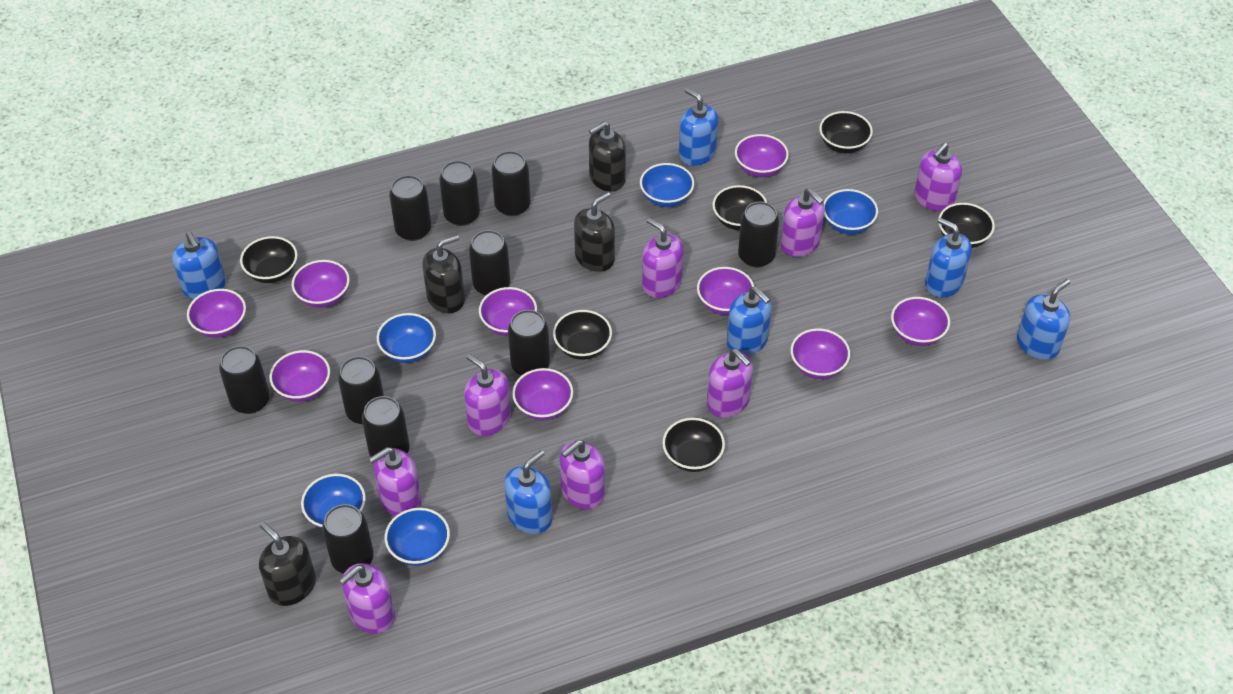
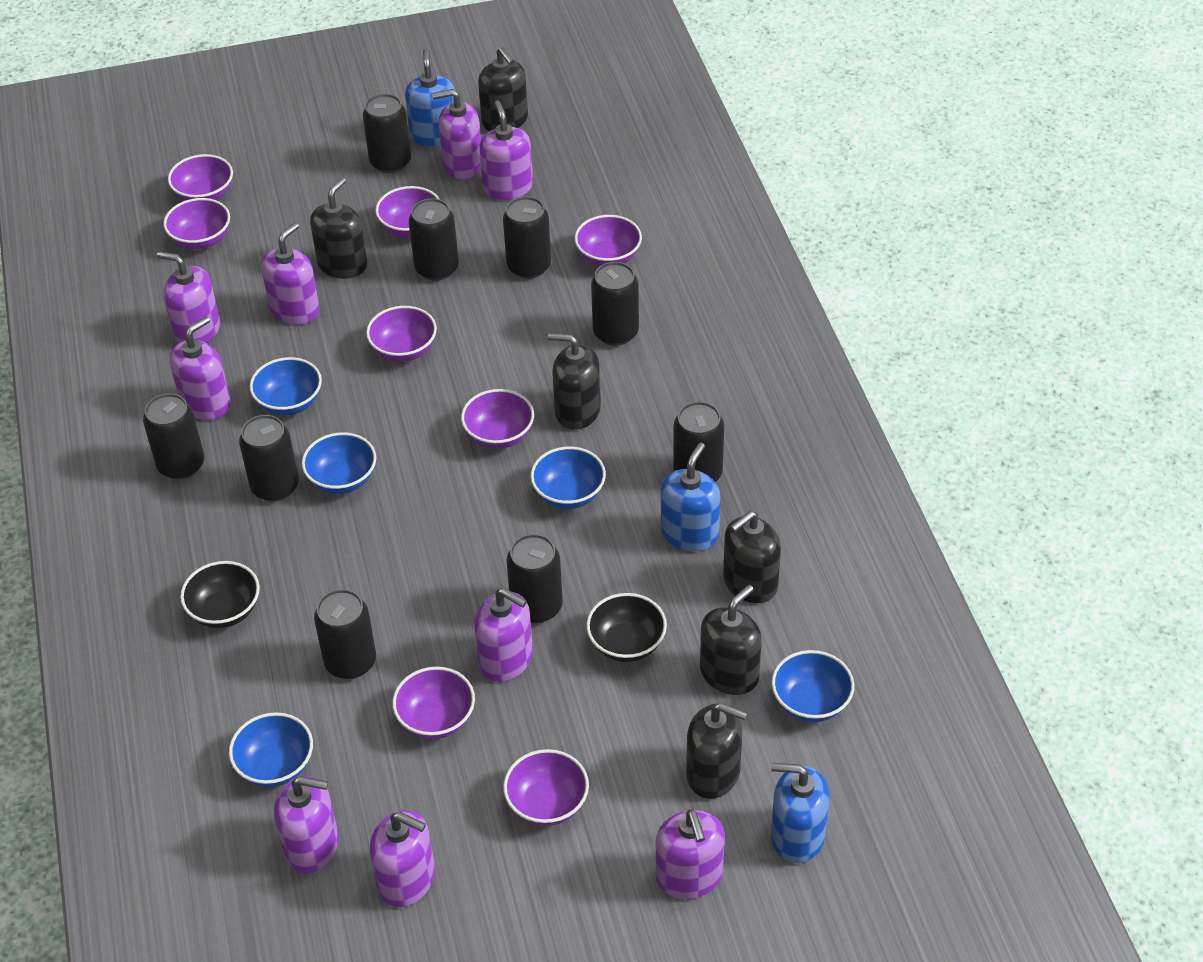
black bowl: [240,236,298,283] [553,310,612,360] [662,418,725,472] [712,185,767,230] [819,111,873,153] [939,203,995,248] = 6 -> [180,561,260,628] [586,593,667,662] = 2
black can: [219,346,270,414] [322,504,374,574] [338,356,384,424] [362,396,410,457] [389,175,431,241] [439,161,480,226] [469,230,510,296] [491,151,531,216] [508,310,550,375] [738,202,779,268] = 10 -> [143,393,204,480] [239,415,299,502] [314,589,376,679] [363,94,411,173] [409,198,459,281] [503,196,551,279] [506,534,563,623] [591,262,639,346] [673,401,724,482] = 9
black soap dispenser: [259,522,316,606] [422,235,465,313] [574,192,615,272] [589,122,626,192] = 4 -> [310,177,367,279] [478,47,528,131] [548,333,601,430] [686,703,747,799] [700,585,762,695] [723,511,781,603] = 6
blue soap dispenser: [172,231,226,299] [504,450,553,534] [679,88,718,166] [727,286,772,355] [925,218,972,297] [1017,279,1071,360] = 6 -> [405,48,455,146] [661,442,720,551] [771,763,830,863] = 3
purple bowl: [187,289,246,338] [269,350,330,402] [292,260,350,308] [479,287,537,336] [512,368,573,420] [697,267,754,315] [735,134,789,177] [791,328,850,379] [891,297,950,346] = 9 -> [163,198,230,250] [168,154,233,201] [366,306,437,362] [375,186,439,238] [392,667,475,739] [461,389,534,449] [503,749,589,826] [575,215,642,266] = 8
purple soap dispenser: [339,563,395,634] [369,447,422,516] [464,354,511,436] [560,440,605,509] [642,218,684,298] [707,348,753,418] [781,188,825,257] [914,143,962,211] = 8 -> [157,251,220,343] [169,316,231,420] [261,223,320,325] [274,776,339,873] [370,810,435,907] [432,89,481,179] [474,588,533,682] [479,100,533,200] [656,809,725,899] = 9

